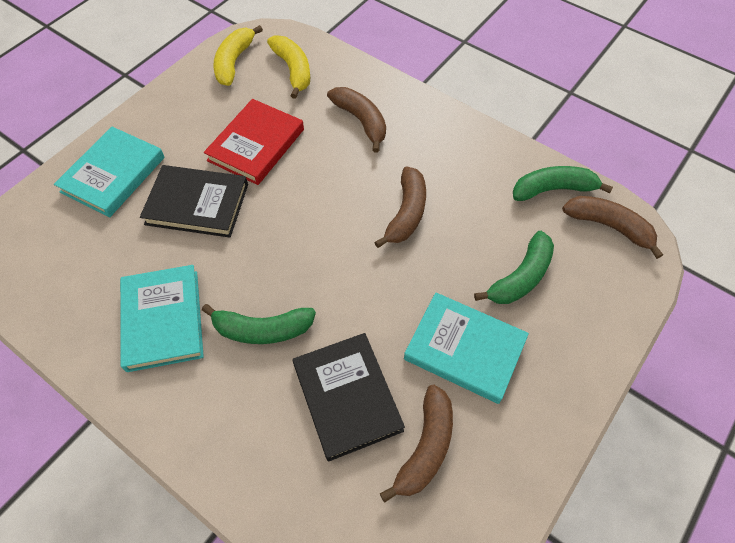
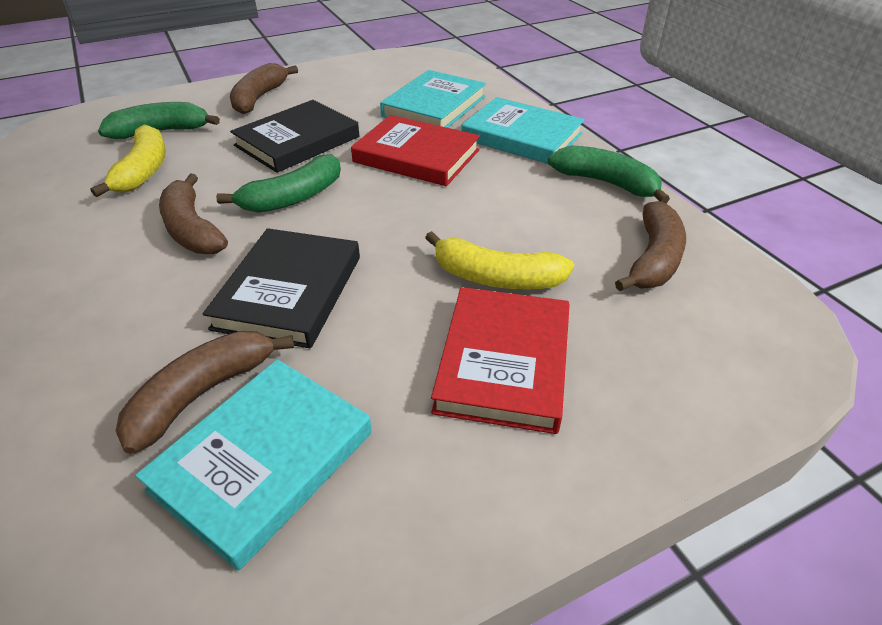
red book: [204,99,304,185] = 1 -> [351,115,480,186] [431,287,570,434] = 2

